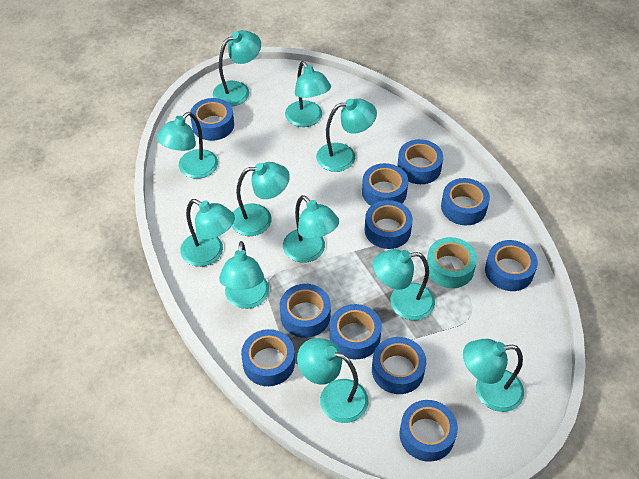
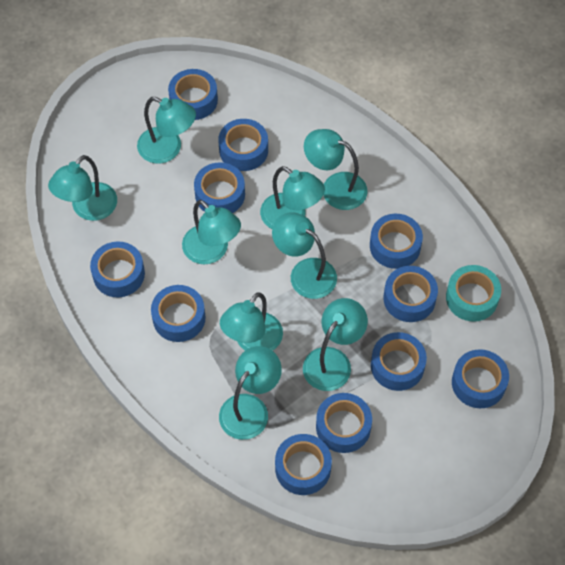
turquoise lamp: [157,112,218,179] [180,199,235,267] [213,30,261,107] [219,241,269,309] [232,162,290,236] [283,195,339,263] [285,61,331,127] [297,338,368,423] [316,98,377,172] [373,249,435,320] [463,339,524,412] = 11 -> [48,155,117,221] [137,97,196,164] [182,200,241,264] [219,346,282,440] [220,292,283,351] [260,166,325,229] [272,212,337,299] [303,298,368,391] [304,129,367,210] = 9

